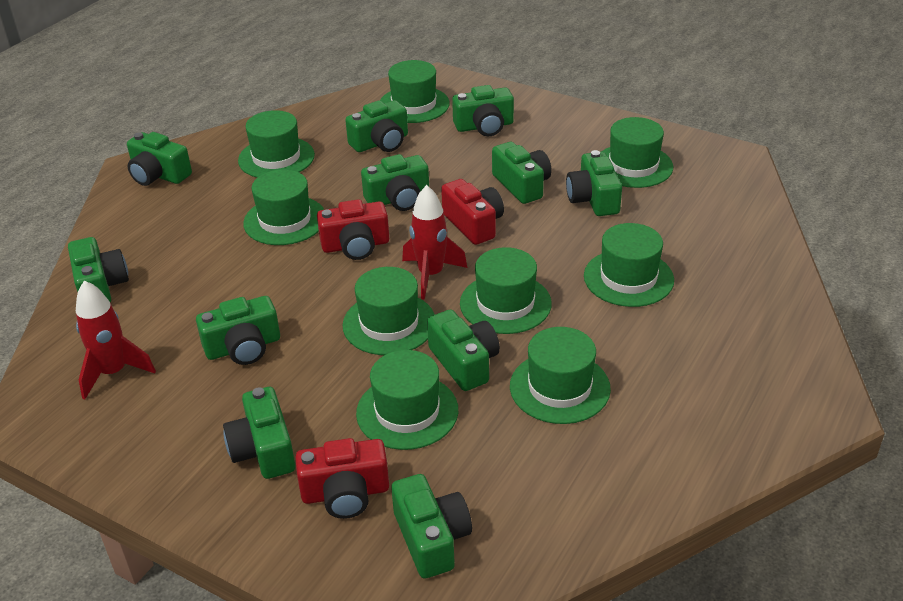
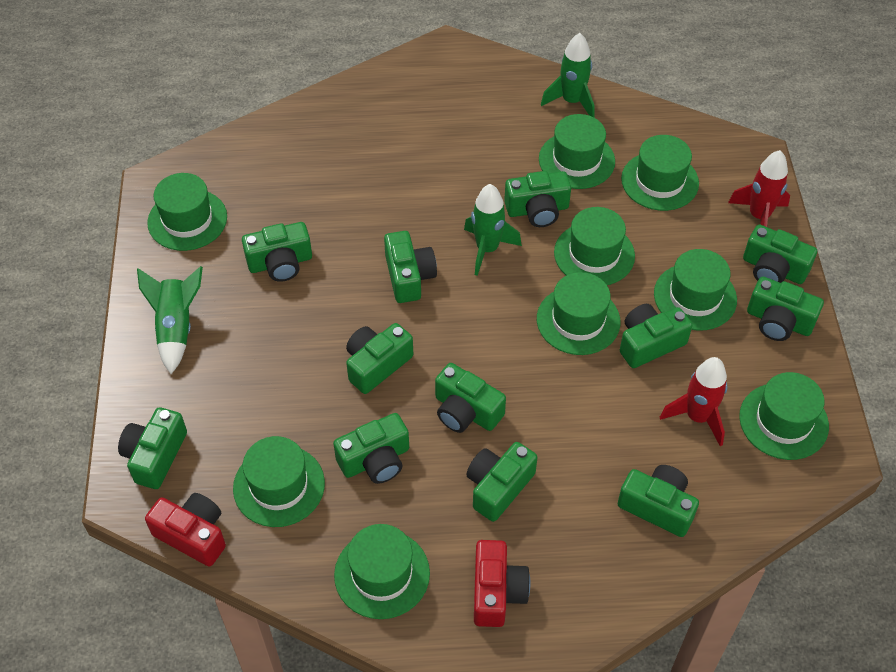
green camera: [68,237,129,303] [127,132,192,186] [196,296,280,365] [223,387,295,479] [345,100,408,152] [361,154,429,211] [391,474,472,578] [427,309,500,391] [452,85,514,136] [492,142,552,204] [566,150,622,216] = 11 -> [118,407,187,489] [242,222,312,282] [333,413,409,484] [346,323,413,394] [384,231,437,303] [435,363,506,433] [466,442,537,522] [504,171,571,227] [618,465,699,537] [620,304,692,368] [743,224,817,284] [747,277,824,341] = 12
green rocket: none = 0 -> [137,266,203,374] [464,184,522,276] [541,33,595,118] = 3
red camera: [296,438,389,519] [317,199,389,260] [441,179,504,245] = 3 -> [145,493,226,567] [474,540,530,627] = 2

